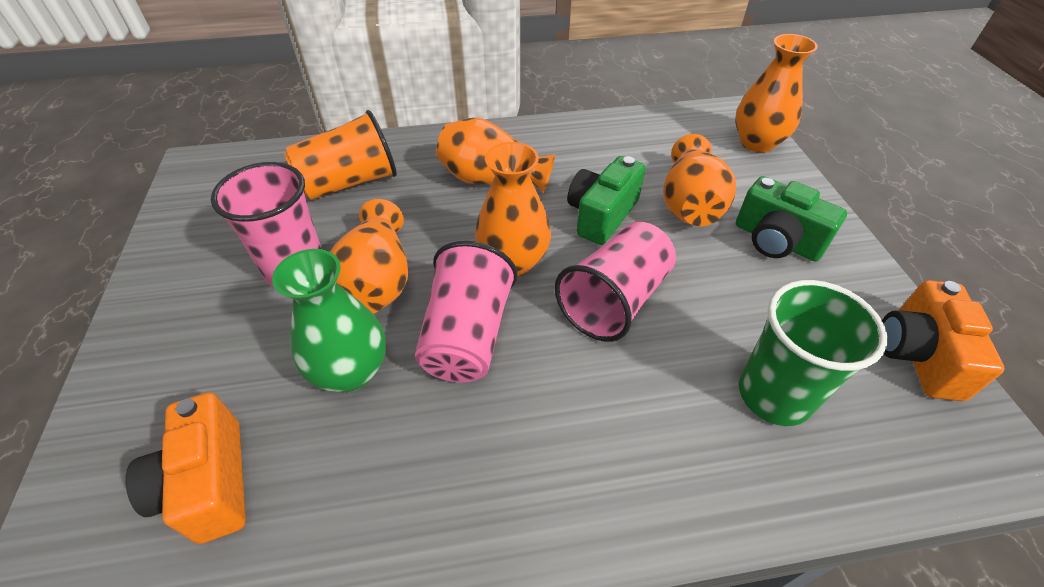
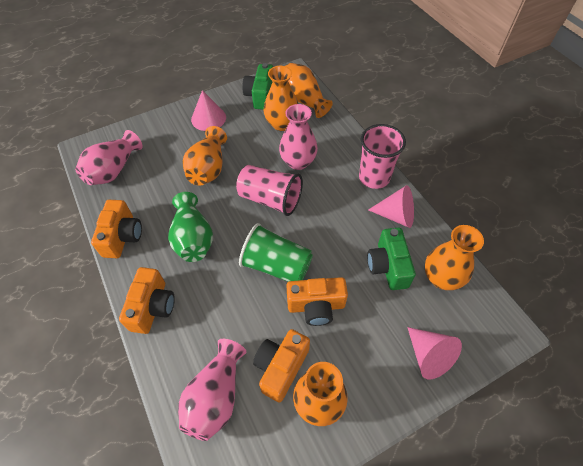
orange camera: [125,392,246,544] [882,280,1005,401] = 2 -> [91,200,142,258] [119,267,175,334] [253,329,310,403] [286,277,348,326] = 4
orange cup: [284,110,397,200] = 1 -> none = 0
pink cone: none = 0 -> [191,90,226,131] [368,185,414,228] [407,327,462,379] = 3
pink cup: [211,162,322,287] [415,241,517,383] [554,222,676,342] = 3 -> [236,165,303,216] [359,124,406,189] = 2
pink vase: none = 0 -> [75,130,142,185] [178,339,246,441] [279,104,318,170] = 3

